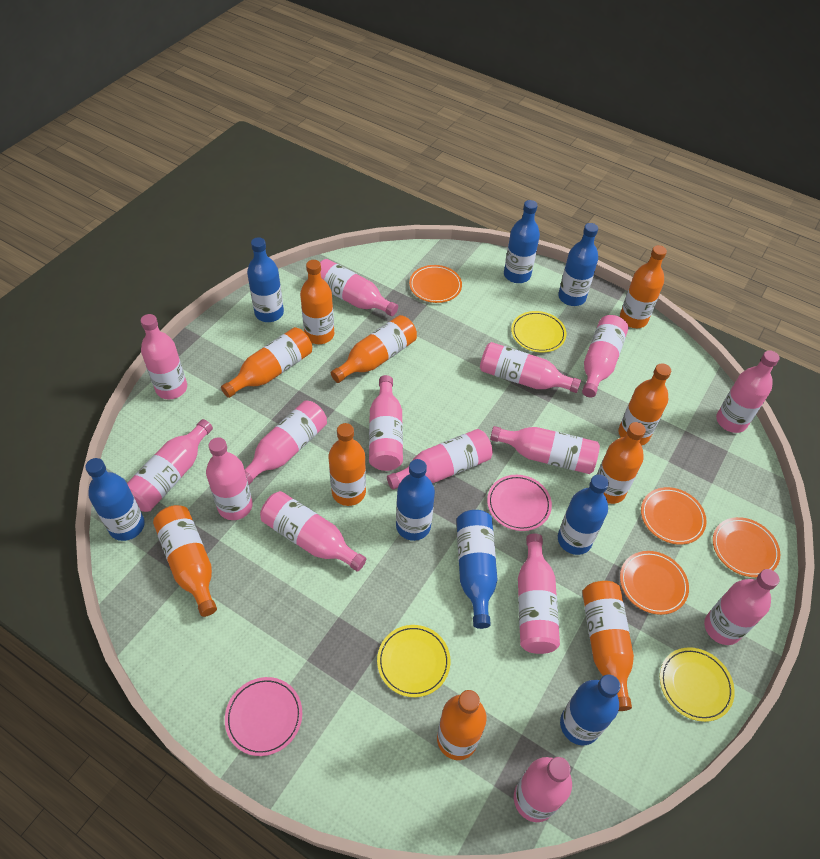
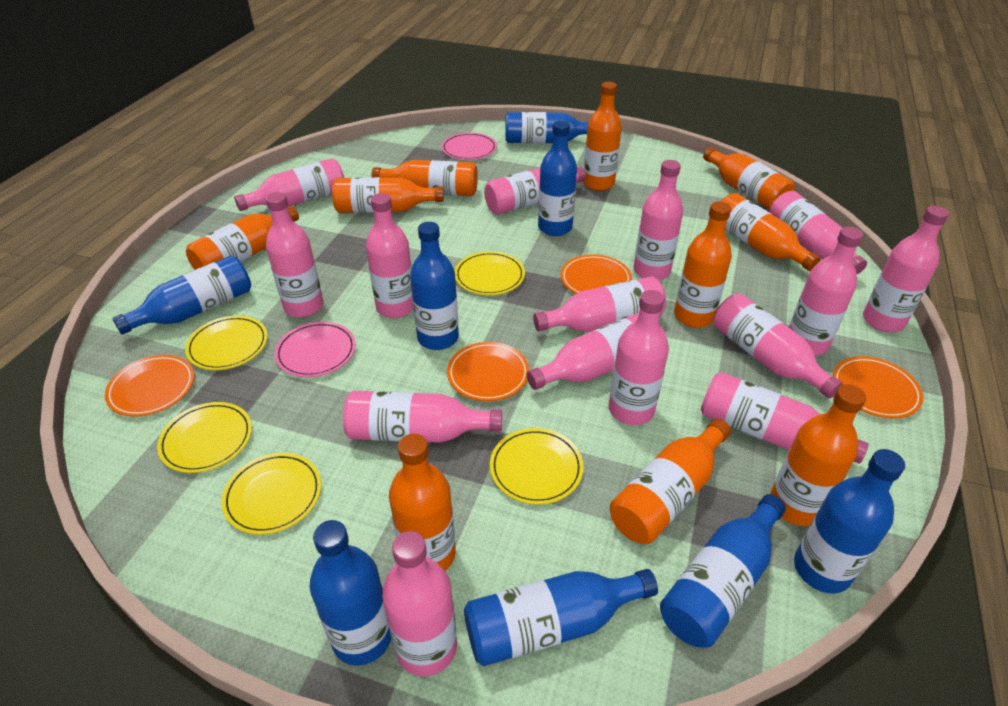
yellow plate: [377,625,450,697] [511,311,566,353] [660,647,735,722] = 3 -> [157,402,252,473] [185,316,268,370] [222,453,321,535] [455,251,525,295] [490,428,584,505] = 5

